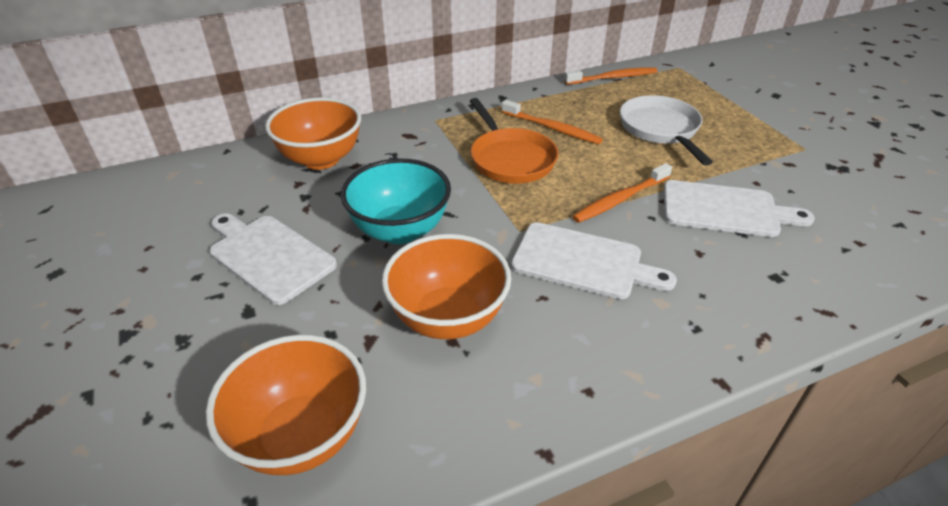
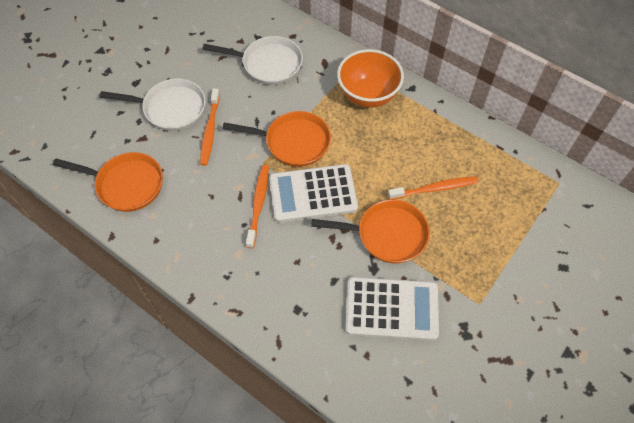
orange bowl: [206,335,366,475] [265,97,361,170] [382,234,511,339] = 3 -> [337,49,404,108] = 1
orange pan: [470,98,559,184] = 1 -> [52,152,163,212] [222,111,331,167] [311,200,430,263] = 3
turquoise bowl: [341,158,451,244] = 1 -> none = 0
white calculator: none = 0 -> [269,164,358,222] [345,277,439,341] = 2
white cutting board: [209,213,337,305] [511,222,677,299] [664,180,815,237] = 3 -> none = 0
white pan: [620,95,713,166] = 1 -> [100,79,206,131] [203,36,303,85] = 2

